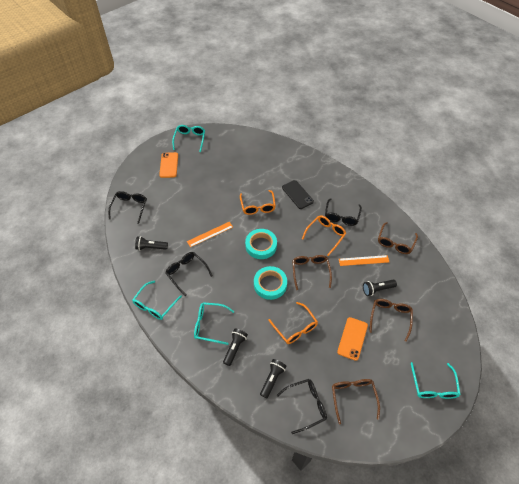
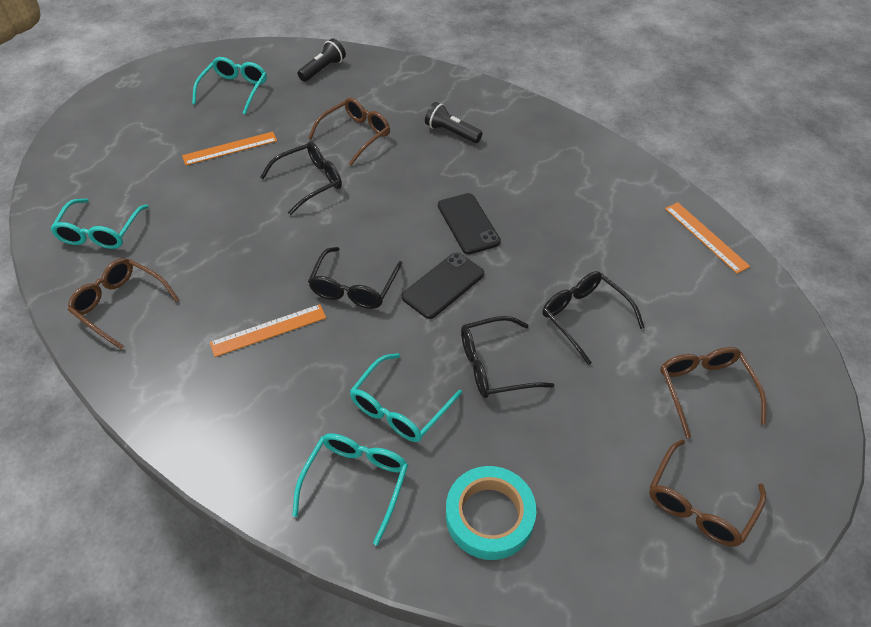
black flashlight: [135,236,168,250] [223,329,248,366] [260,359,286,398] [363,279,397,296] = 4 -> [297,38,346,82] [425,102,483,143] = 2
black phone: [282,180,314,209] = 1 -> [402,253,484,319] [438,193,501,254] = 2
orange glasses: [240,190,276,215] [268,302,318,344] [302,215,346,256] = 3 -> none = 0
orange phone: [159,152,178,178] [337,317,368,361] = 2 -> none = 0
orange ruler: [187,222,233,247] [339,255,389,266] = 2 -> [182,132,277,165] [210,304,326,357] [665,202,750,274] = 3
turquoise tape: [245,229,277,259] [254,266,287,300] = 2 -> [446,466,536,560] = 1

